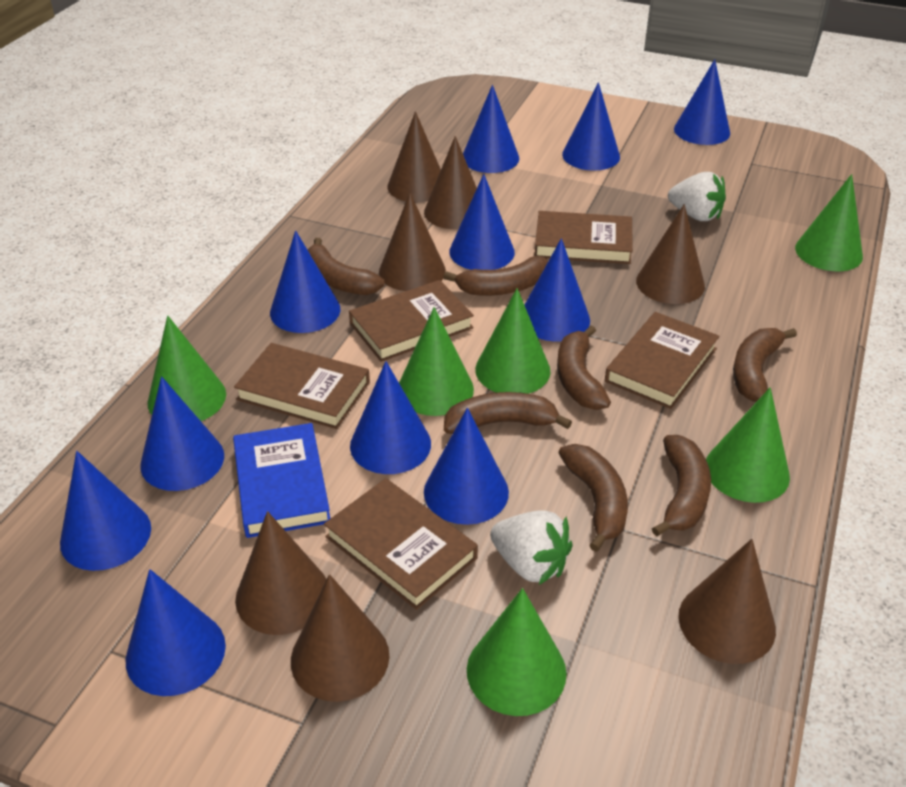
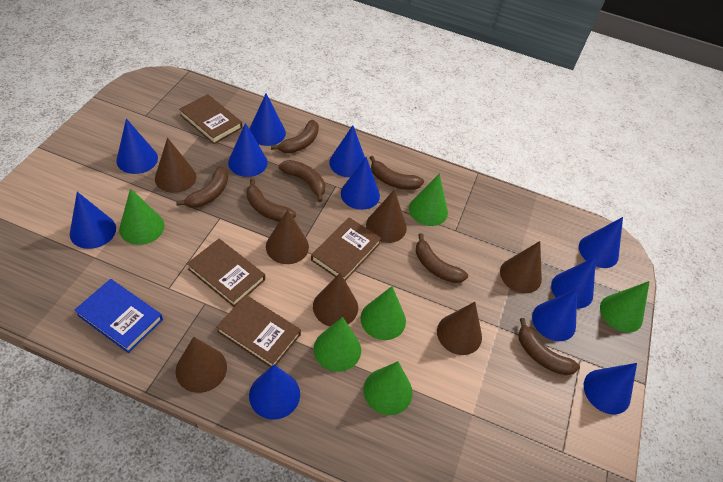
brown book: [234,343,370,429] [324,478,478,610] [349,280,474,362] [534,211,633,264] [605,312,719,409] = 5 -> [179,94,242,144] [187,239,265,307] [216,295,301,367] [311,217,381,281] = 4
white strawberry: [490,510,573,585] [668,172,726,221] = 2 -> none = 0

